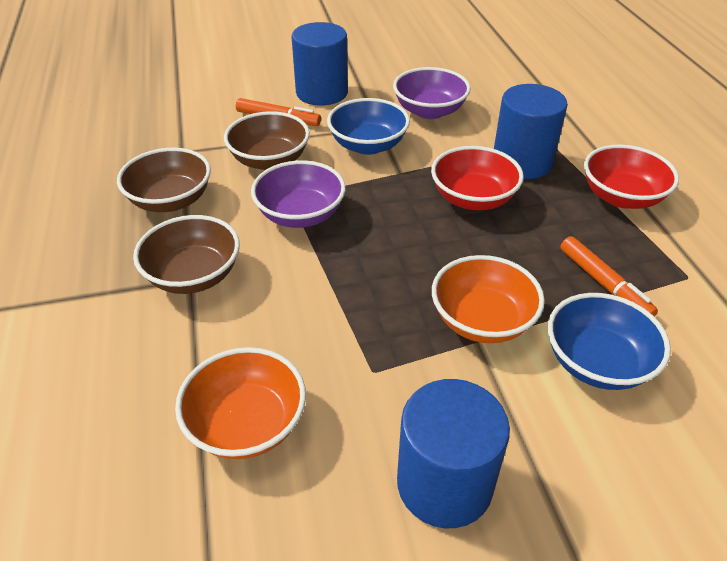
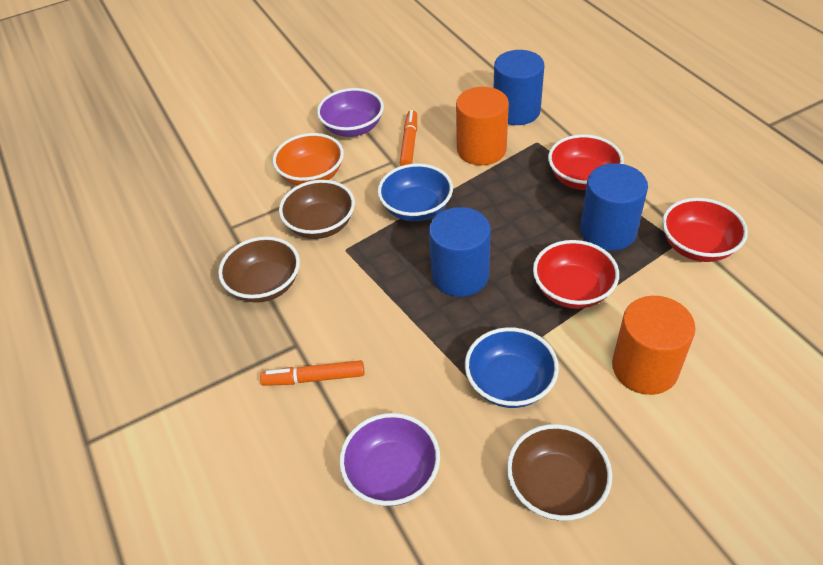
orange bowl: [175,347,306,459] [432,255,545,343] = 2 -> [273,133,344,186] = 1
orange cylinder: none = 0 -> [456,87,509,165] [612,296,696,395] = 2
red bowl: [431,146,524,210] [584,145,679,209] = 2 -> [533,240,619,309] [548,134,624,190] [662,198,748,262] = 3

